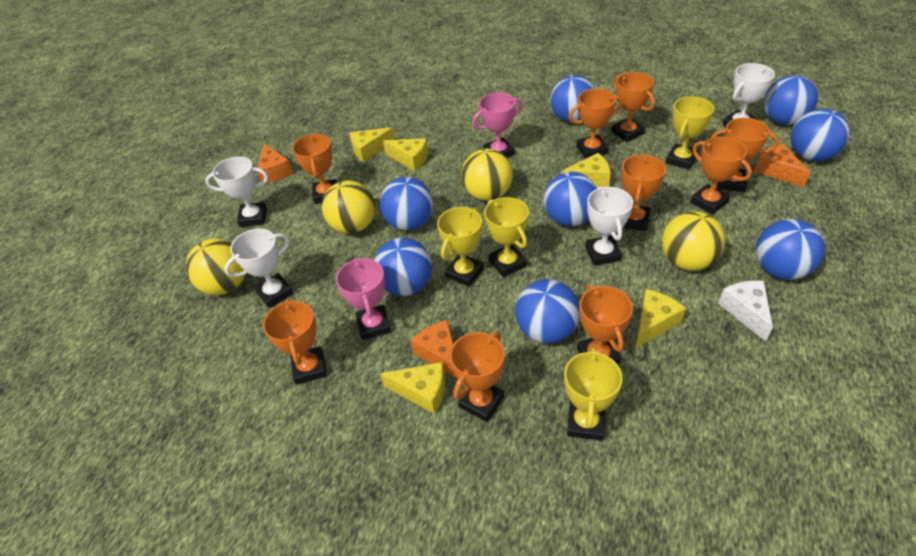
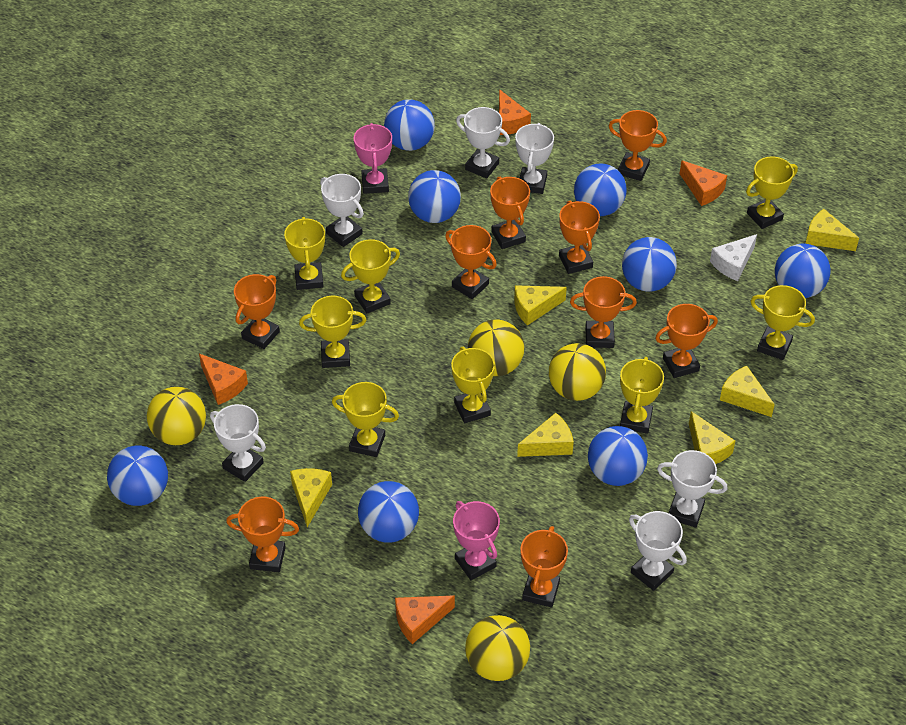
orange cheese: [257,143,293,183] [410,320,458,379] [754,143,810,187] = 3 -> [199,354,248,405] [395,595,455,644] [499,89,531,135] [680,160,727,206] = 4
white trophy: [206,156,268,227] [224,229,294,308] [585,186,633,266] [722,63,775,127] = 4 -> [210,404,266,482] [320,174,364,247] [456,107,510,178] [515,123,554,194] [629,511,687,591] [657,450,728,528] = 6
yellow cheese: [350,127,395,162] [380,362,445,414] [383,138,428,171] [561,153,611,187] [635,289,686,349] = 5 -> [290,468,332,527] [514,285,567,325] [517,413,574,457] [689,411,735,464] [720,366,775,417] [805,209,859,251] = 6
yellow trophy: [437,207,483,287] [484,197,529,277] [564,347,623,441] [666,96,714,170] = 4 -> [284,217,325,290] [299,296,366,368] [332,382,399,457] [341,239,400,314] [451,347,495,423] [620,357,664,434] [746,156,798,229] [750,285,815,360] = 8

